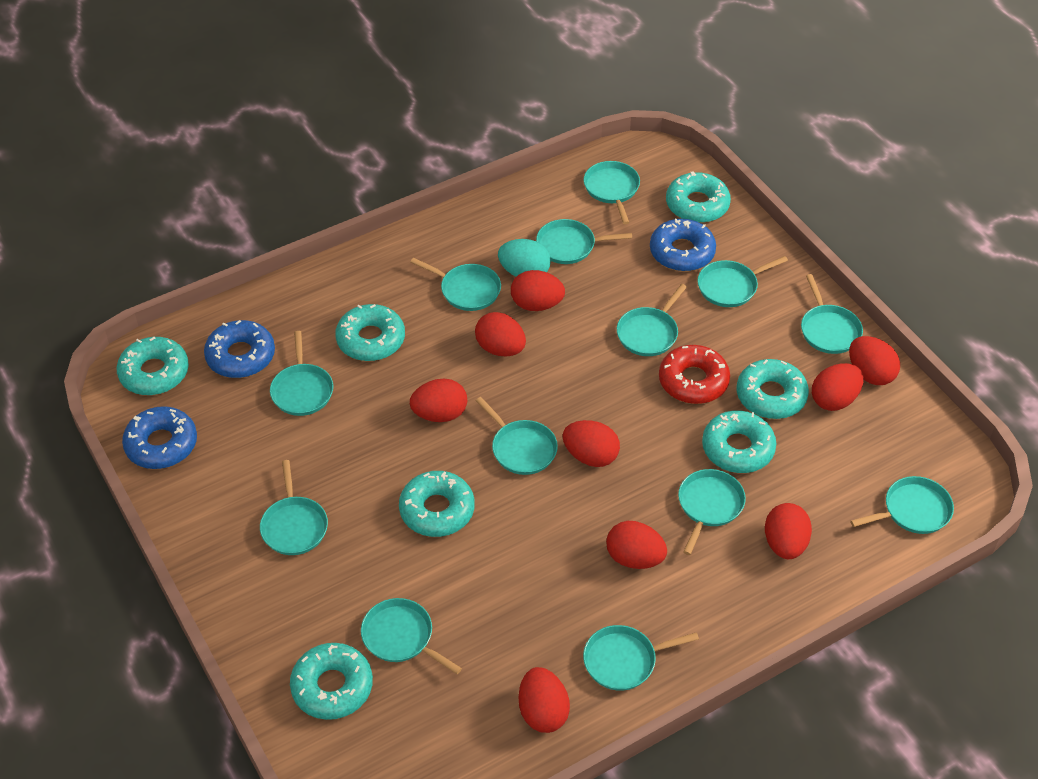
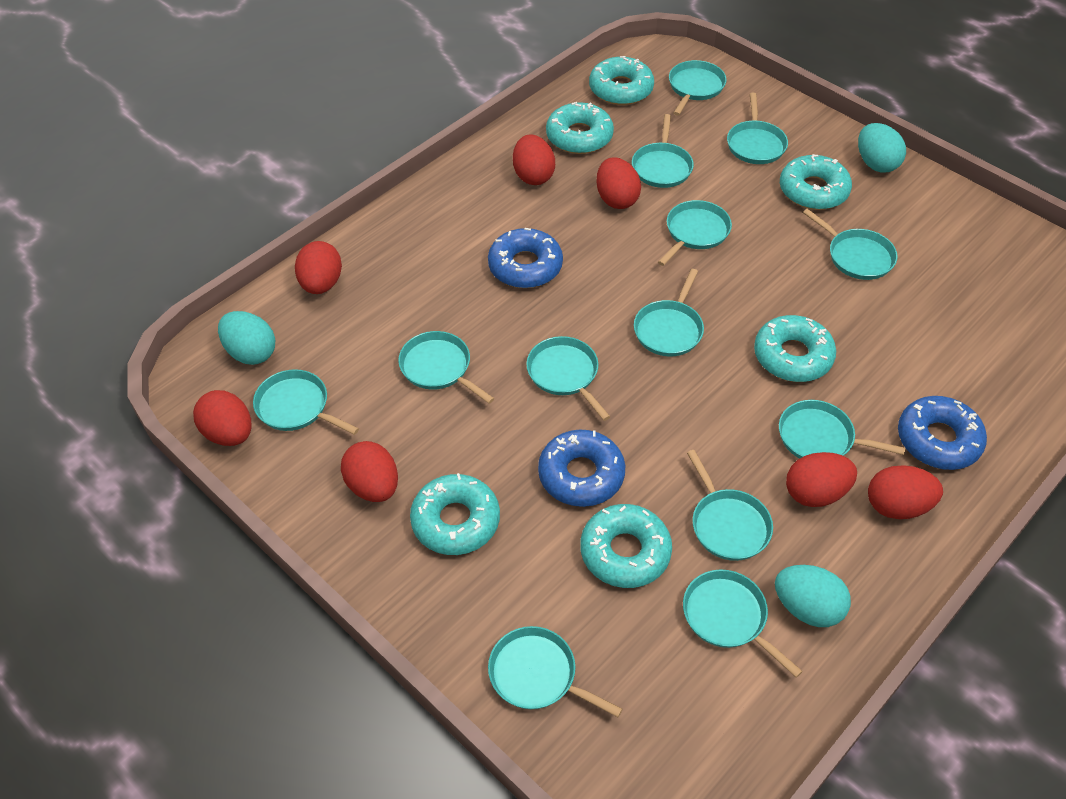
red donut: [659,345,730,404] = 1 -> none = 0
red egg: [410,378,467,422] [475,312,526,356] [511,270,565,311] [519,667,570,733] [562,420,620,467] [606,521,667,569] [765,503,812,559] [812,363,864,411] [849,336,900,385] = 9 -> [193,390,252,446] [295,241,342,294] [341,441,398,502] [513,135,555,185] [596,157,641,209] [786,452,857,507] [868,465,943,519] = 7
turquoise donut: [116,337,189,395] [290,643,373,720] [335,304,405,361] [399,471,475,537] [666,171,731,223] [702,410,776,473] [737,359,809,419] = 7 -> [410,473,500,555] [546,102,614,154] [580,504,672,588] [589,56,654,105] [754,315,836,382] [780,154,852,210] = 6
turquoise egg: [498,239,551,277] = 1 -> [218,311,275,365] [775,565,851,627] [858,123,906,173] = 3

